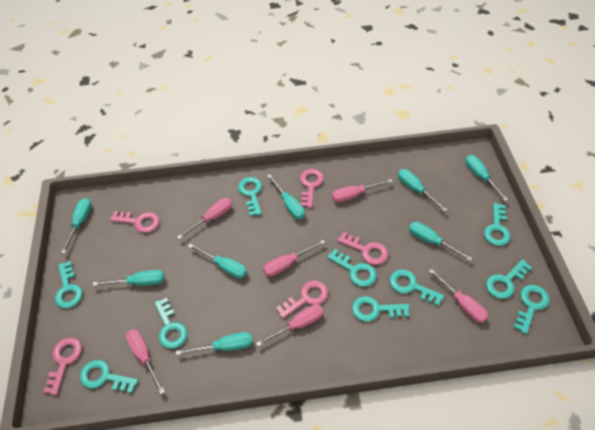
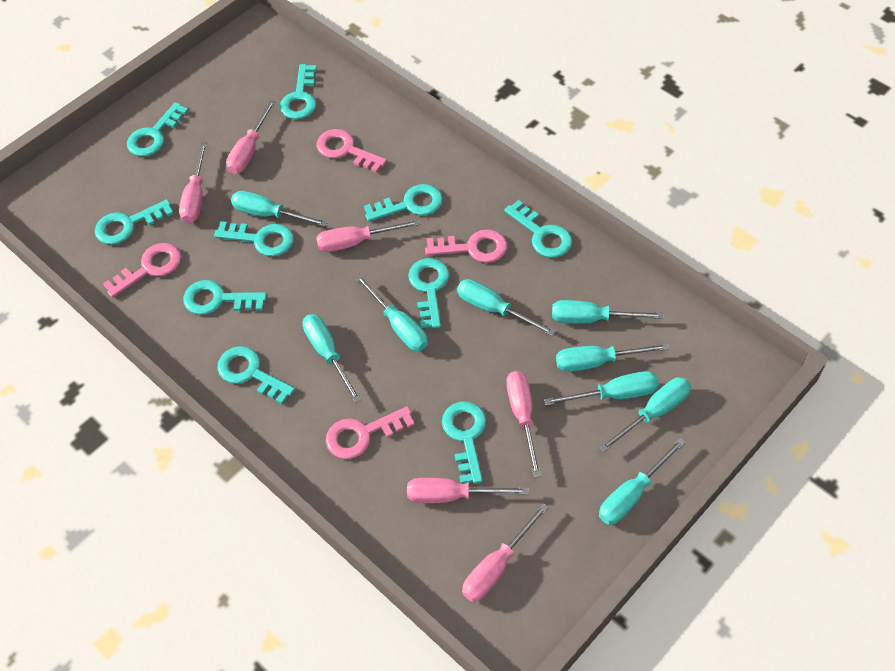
pink key: [43,337,82,395] [110,211,160,233] [276,281,328,319] [300,169,324,208] [337,232,388,265] = 5 -> [103,243,181,298] [317,129,387,173] [326,406,415,459] [425,229,507,263] = 4
turquoise screwdriver: [61,198,91,254] [93,270,164,286] [176,332,252,355] [188,244,247,278] [267,174,305,219] [398,169,447,212] [409,222,472,261] [465,155,508,201] = 8 -> [231,191,328,227] [302,314,361,403] [355,275,428,351] [457,279,556,336] [544,371,659,406] [552,300,664,324] [556,343,669,372] [599,377,691,452] [599,438,686,525] = 9

